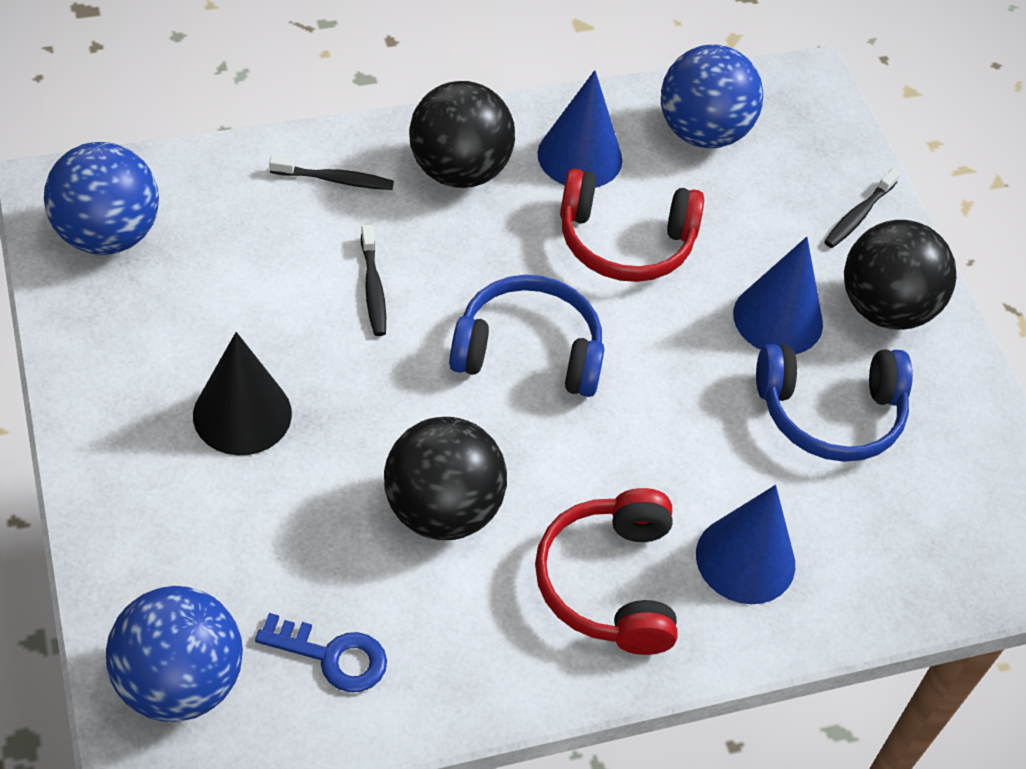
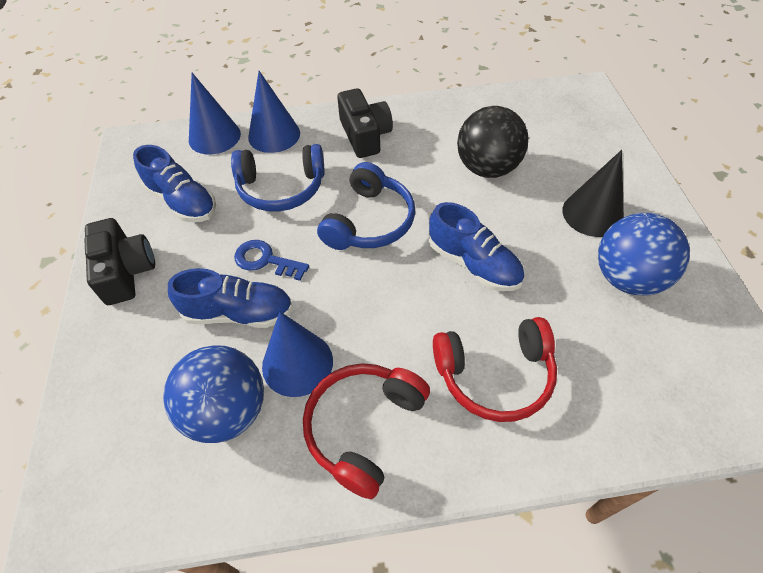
black ball: [384,417,507,540] [409,81,515,188] [844,220,956,330] = 3 -> [457,106,529,178] = 1
black camera: none = 0 -> [84,218,155,305] [337,88,393,158] = 2
black toothbrush: [269,156,394,190] [361,225,386,336] [824,168,900,248] = 3 -> none = 0
blue ball: [44,142,159,255] [106,586,243,722] [661,45,763,148] = 3 -> [163,345,264,443] [598,213,690,296] = 2
blue shoe: none = 0 -> [133,145,216,222] [168,268,293,328] [428,202,524,291] = 3

